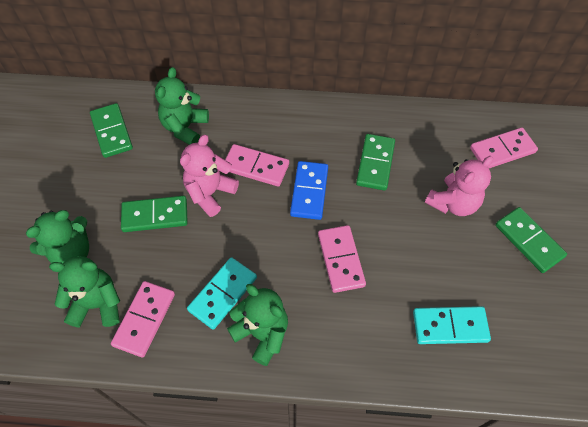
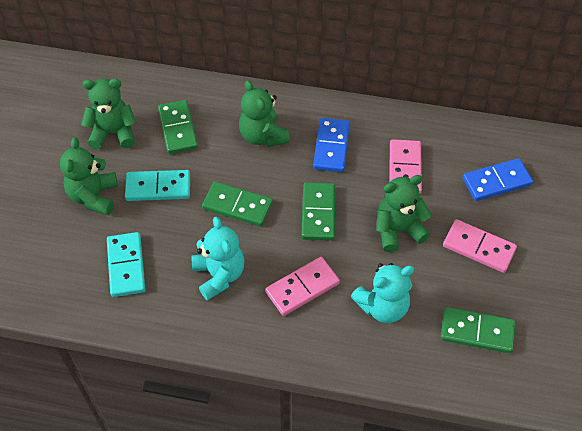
blue domino: [290,161,328,220] = 1 -> [313,118,350,172] [463,158,533,201] = 2
pink domino: [111,281,175,357] [225,144,289,187] [318,225,366,293] [470,128,538,168] = 4 -> [265,257,340,316] [389,139,422,194] [443,219,517,273] = 3
pink teddy bear: [180,135,239,217] [425,156,493,216] = 2 -> none = 0
turquoise teddy bear: none = 0 -> [192,217,245,300] [351,263,414,323] = 2

